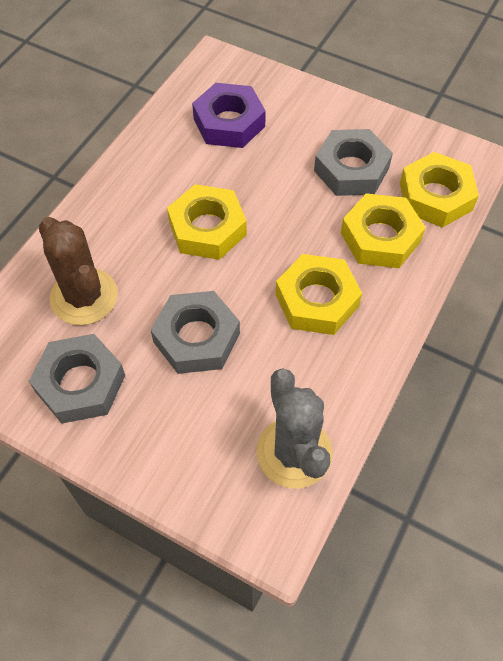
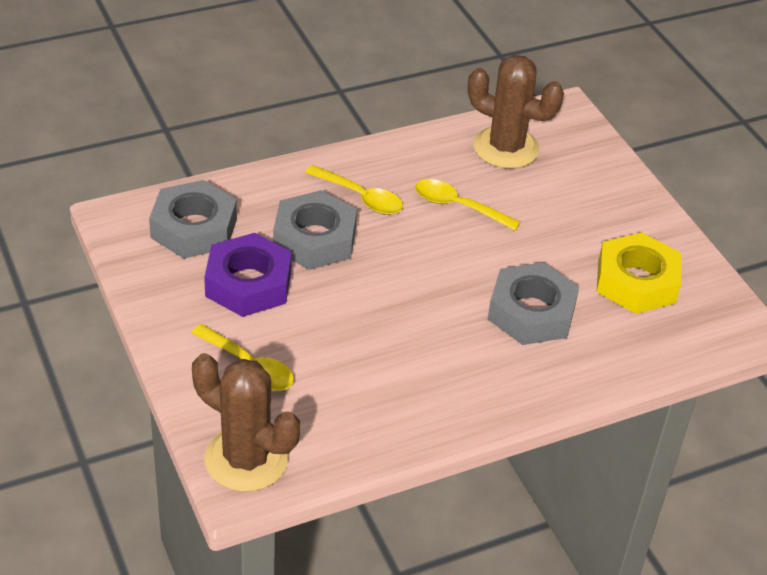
brown cactus: [39,217,118,325] = 1 -> [192,353,300,492] [468,55,564,169] = 2
grey cactus: [256,368,332,489] = 1 -> none = 0
yellow nut: [167,184,247,260] [275,254,362,335] [341,193,426,268] [400,152,479,228] = 4 -> [597,233,681,314] = 1
yellow spoon: none = 0 -> [191,324,294,391] [305,165,403,215] [415,179,521,231] = 3

